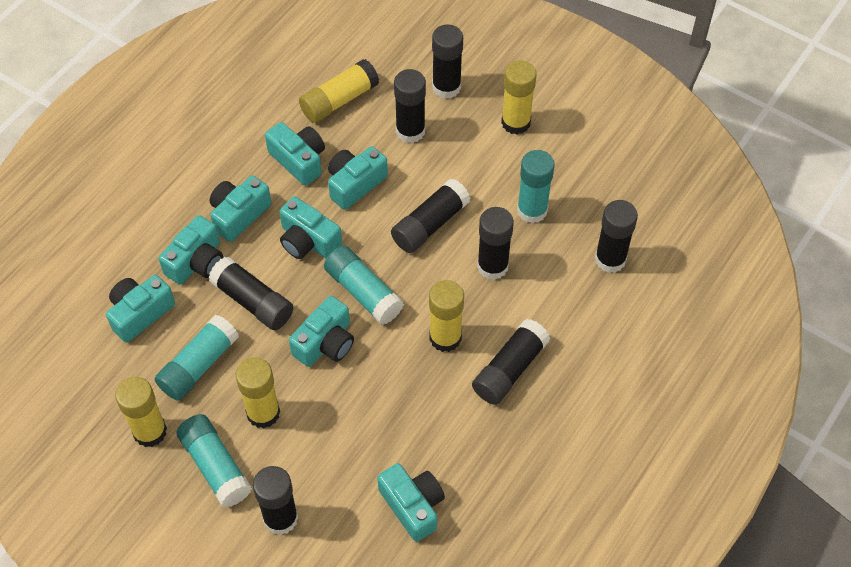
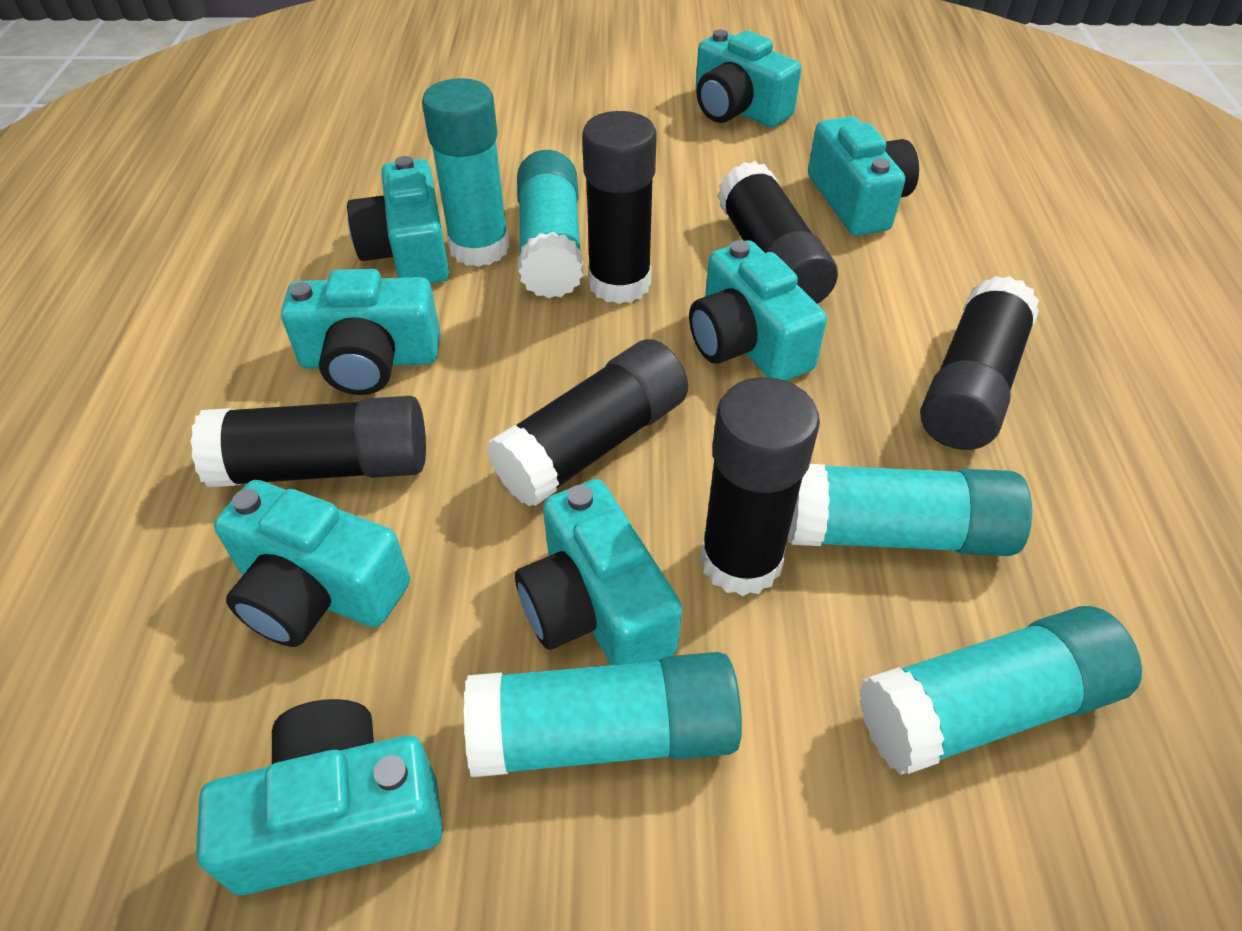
black glue stick: [208,257,293,330] [253,466,298,535] [391,178,471,253] [394,69,426,143] [432,24,463,99] [472,319,550,405] [477,207,514,280] [595,200,638,273] = 8 -> [191,396,426,487] [487,339,688,507] [582,111,657,304] [700,377,820,596] [717,161,838,304] [920,276,1039,450] = 6
turquoise glue stick: [155,315,239,401] [176,414,252,508] [324,246,404,325] [517,150,555,224] = 4 -> [422,78,510,267] [464,652,742,777] [517,150,584,298] [788,464,1032,556] [859,606,1142,775] = 5
yellow glue stick: [115,377,167,447] [236,357,280,428] [299,59,379,123] [429,280,464,352] [501,60,537,135] = 5 -> none = 0

